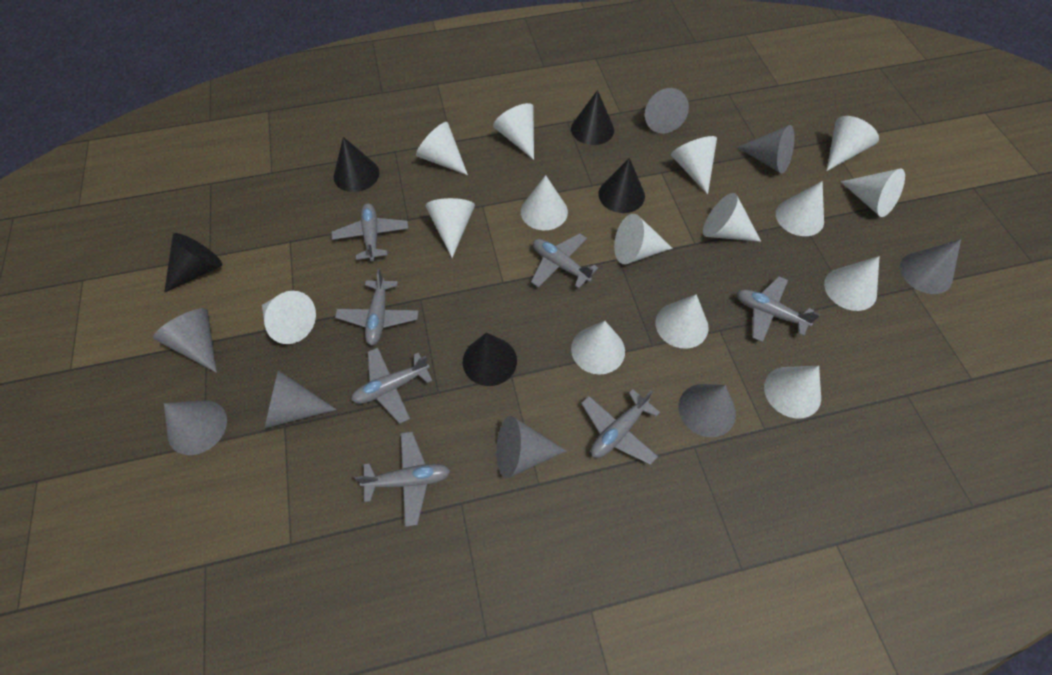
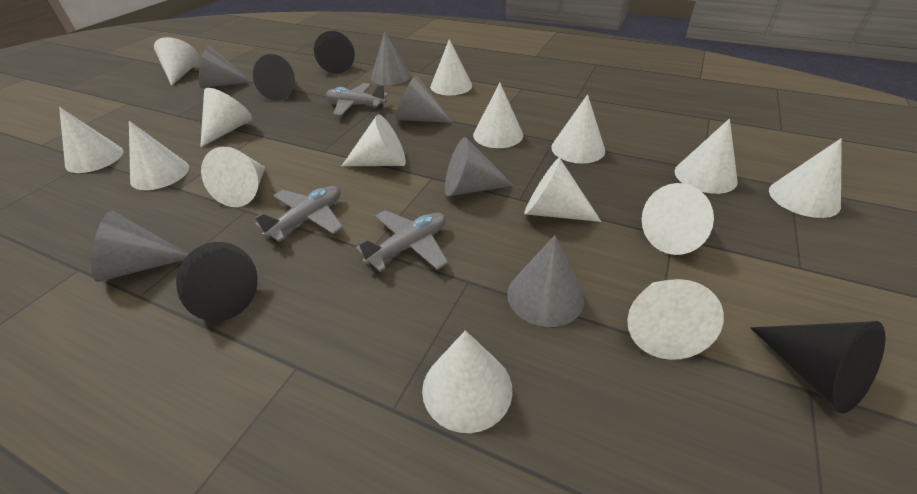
black cone: [164,233,222,293] [334,137,379,192] [463,332,517,386] [571,90,614,145] [599,158,645,213] = 5 -> [176,242,258,321] [253,54,295,101] [314,31,355,74] [750,321,885,414] = 4
grey cone: [153,308,217,373] [164,400,227,455] [264,370,337,429] [496,416,566,478] [645,88,689,134] [679,384,736,437] [737,125,794,173] [900,239,961,294] = 8 -> [91,211,188,282] [199,46,253,88] [371,31,411,85] [395,75,453,123] [445,137,514,196] [507,235,584,327] = 6
grey plane: [332,203,409,261] [335,269,419,346] [351,348,432,424] [355,432,450,527] [531,233,598,288] [581,389,660,465] [737,276,821,342] = 7 -> [255,186,343,242] [326,83,388,116] [356,210,448,272] = 3

